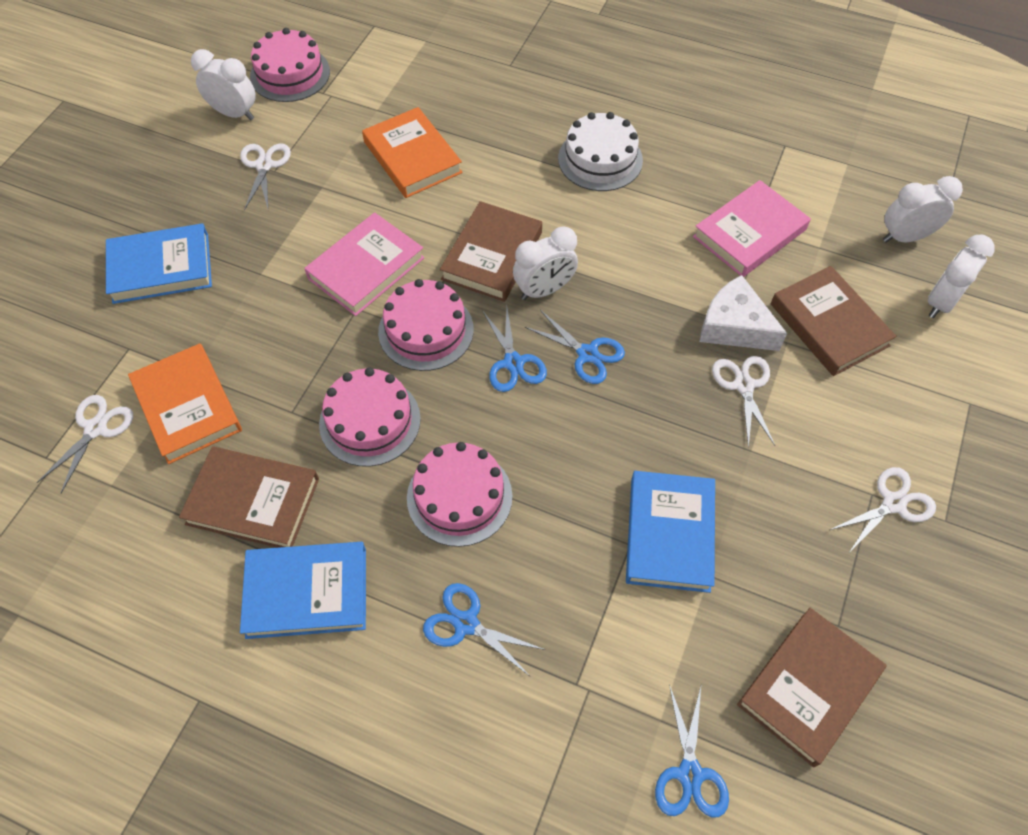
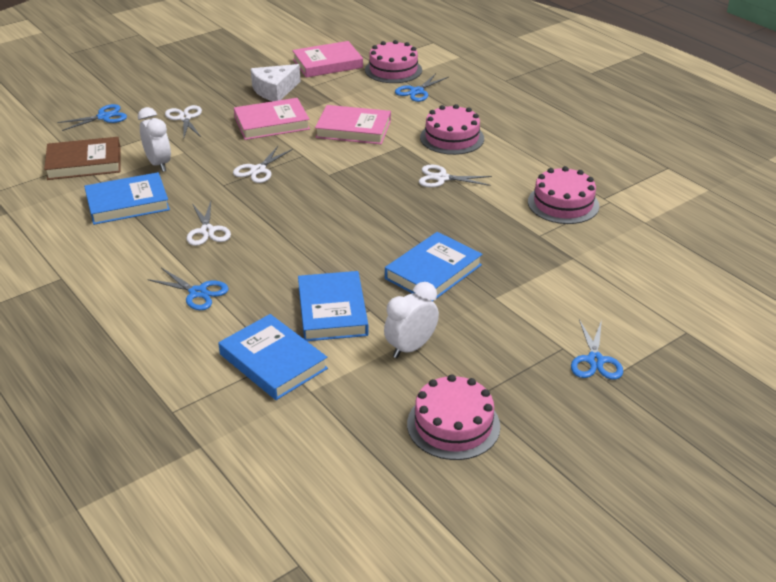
blue book: [106,223,212,304] [240,542,366,639] [626,471,715,593] = 3 -> [84,172,170,225] [218,314,328,400] [298,271,369,341] [385,232,482,301] = 4
brown book: [179,447,319,548] [440,201,542,302] [737,608,886,767] [771,266,897,376] = 4 -> [44,137,120,180] = 1
orange book: [128,344,242,464] [362,107,463,198] = 2 -> none = 0
pink book: [304,212,425,316] [693,180,811,277] = 2 -> [234,98,310,140] [292,41,363,78] [315,105,391,144] = 3
white cake: [558,112,643,191] = 1 -> none = 0
white clock: [191,49,256,120] [513,226,578,300] [883,176,963,242] [927,235,995,318] = 4 -> [138,107,171,172] [384,282,439,358] = 2

